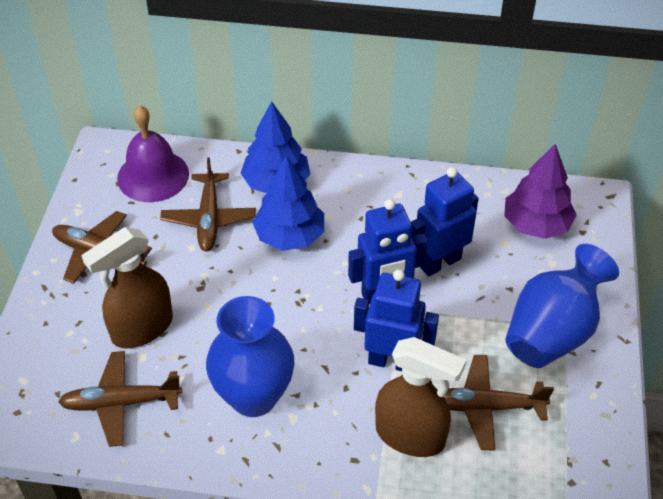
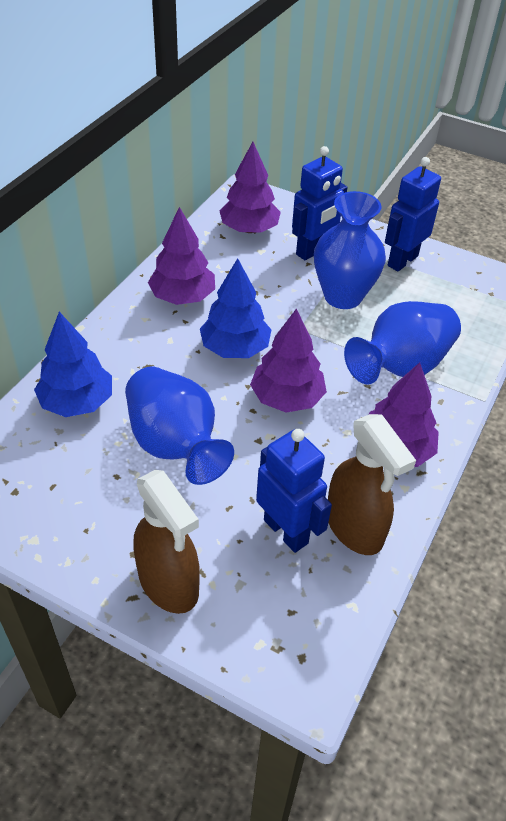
blue vase: [206,296,294,417] [505,244,619,368] = 2 -> [125,367,234,485] [314,191,386,309] [344,301,461,384] = 3
brown plane: [52,211,152,284] [58,351,182,447] [160,157,256,252] [444,355,554,450] = 4 -> none = 0
purple bell: [117,105,189,202] = 1 -> none = 0
purple tree: [504,144,577,239] = 1 -> [148,207,215,305] [219,142,281,233] [250,308,327,412] [368,362,439,467] = 4

